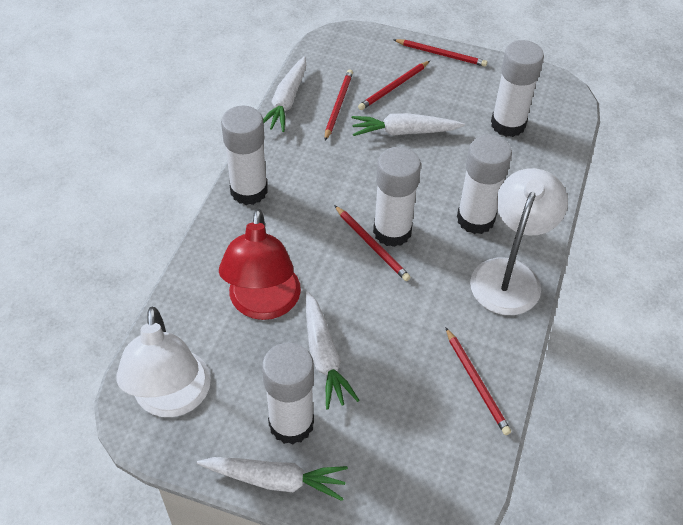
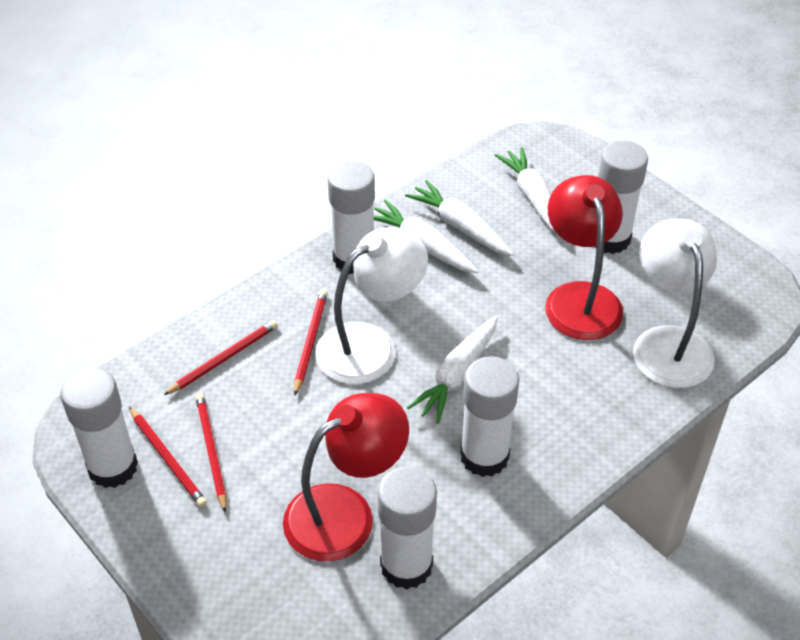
red lamp: [219,209,301,320] = 1 -> [283,393,409,562] [545,175,624,340] = 2
red pencil: [325,69,353,141] [334,205,411,281] [358,61,430,110] [393,39,487,67] [445,327,511,435] = 5 -> [129,407,207,507] [164,320,278,395] [195,393,227,513] [294,290,328,395] = 4

